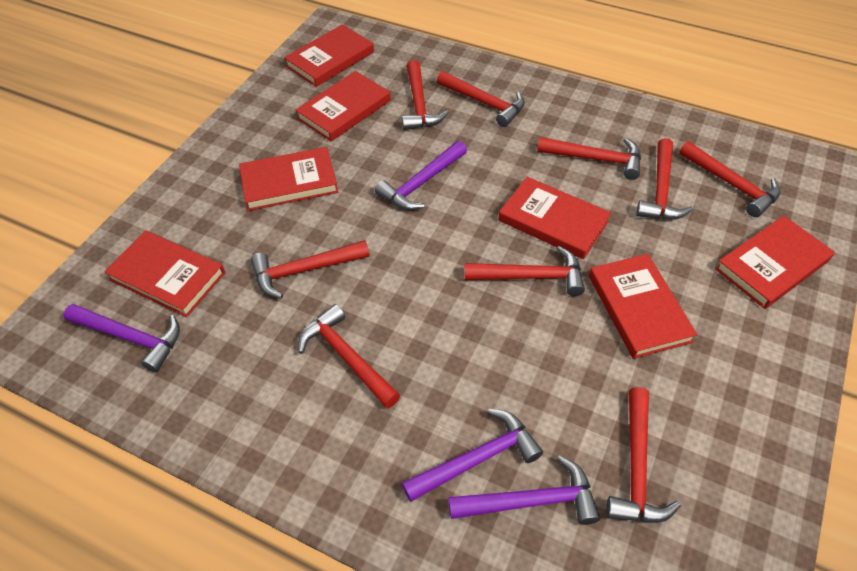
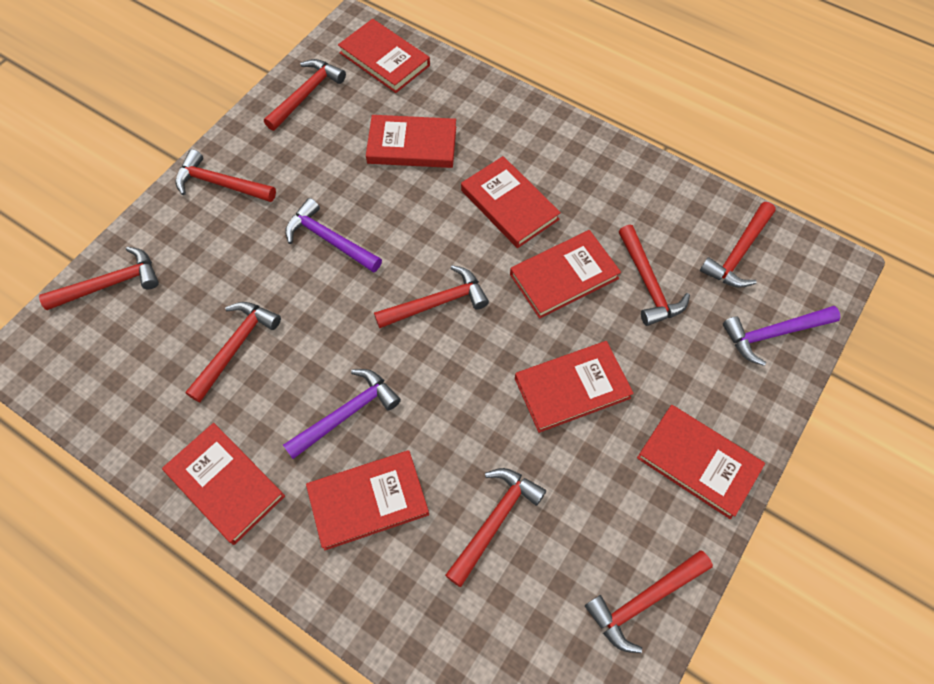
purple hammer: [64,304,180,372] [375,141,467,210] [402,409,543,502] [448,455,600,525] = 4 -> [283,369,401,459] [285,198,382,273] [723,306,840,366] = 3
red book: [104,230,225,317] [239,147,338,211] [284,24,374,87] [295,71,391,142] [498,177,611,259] [589,254,698,359] [715,215,835,309] = 7 -> [162,423,285,545] [306,450,429,550] [338,19,430,93] [366,115,456,168] [461,156,561,248] [510,230,621,319] [515,341,634,433] [637,405,765,519] = 8

